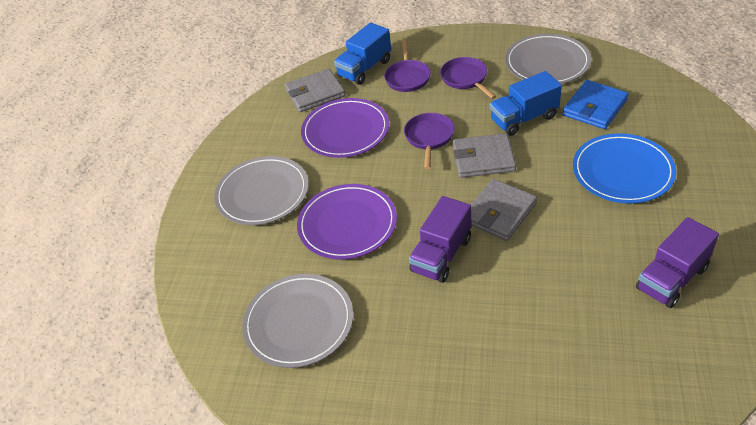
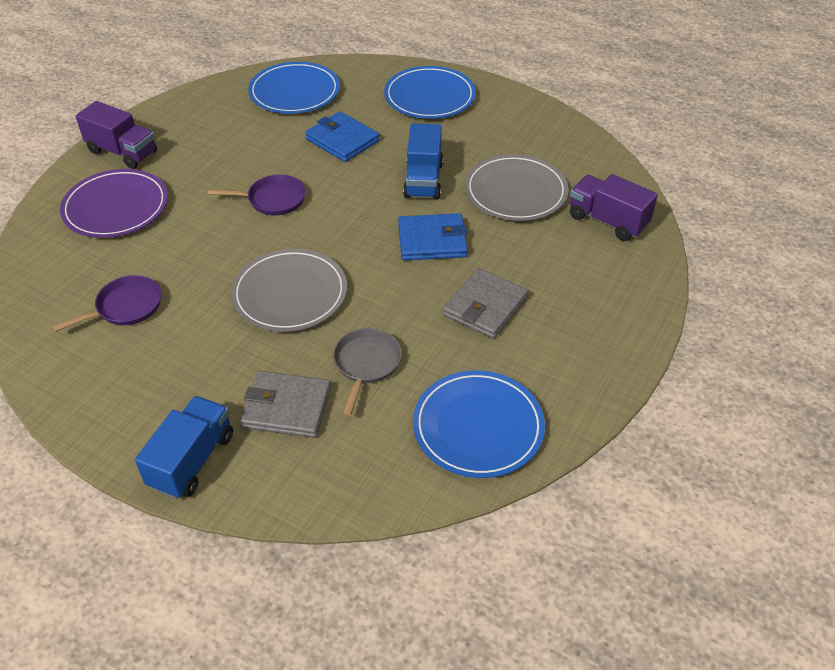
blue plate: [573,133,676,204] = 1 -> [248,62,340,114] [384,66,476,119] [413,370,545,478] = 3
blue wallet: [563,80,629,129] = 1 -> [305,111,380,162] [398,213,468,261] = 2
grey pan: none = 0 -> [333,328,402,416] = 1
grey plate: [214,156,309,225] [242,274,353,368] [505,34,591,84] = 3 -> [231,249,347,332] [465,154,568,221] = 2
grey wallet: [285,69,346,112] [453,133,516,178] [471,179,537,241] = 3 -> [240,371,331,438] [443,268,528,339] = 2
purple pan: [384,39,431,92] [404,113,455,169] [440,57,496,99] = 3 -> [53,275,161,332] [208,174,306,215] = 2
purple plate: [297,184,397,260] [301,98,389,158] = 2 -> [60,169,168,238] = 1

